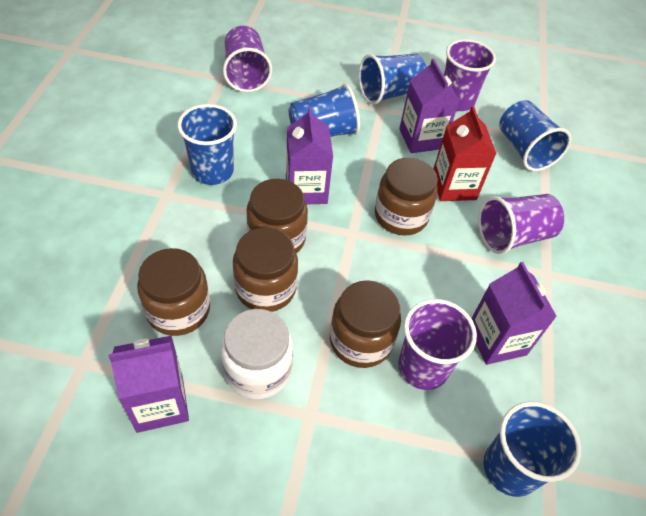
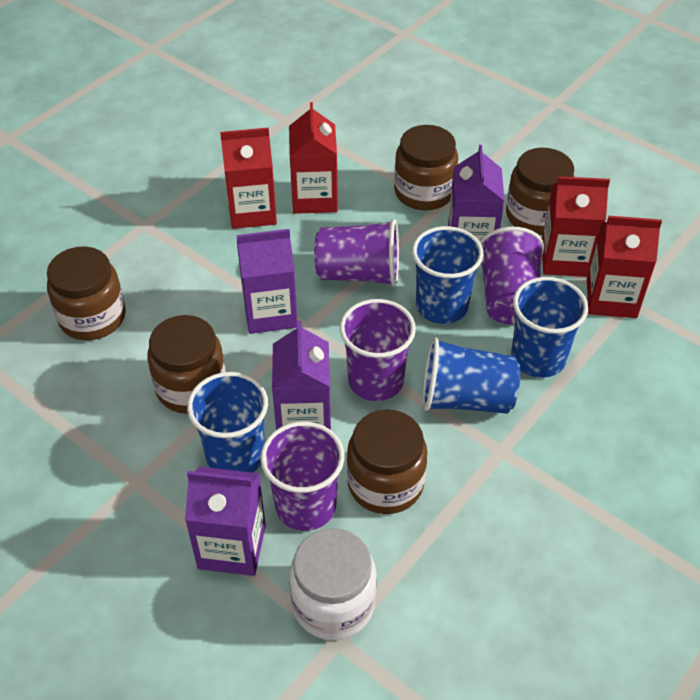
blue cup: [177,104,237,185] [289,84,360,137] [359,54,427,104] [483,401,581,497] [499,100,572,171] = 5 -> [187,372,268,473] [412,226,484,324] [423,338,520,414] [511,277,588,378] = 4
red carton: [433,106,497,201] = 1 -> [220,128,277,229] [289,102,338,214] [542,176,610,277] [587,216,662,318] = 4

